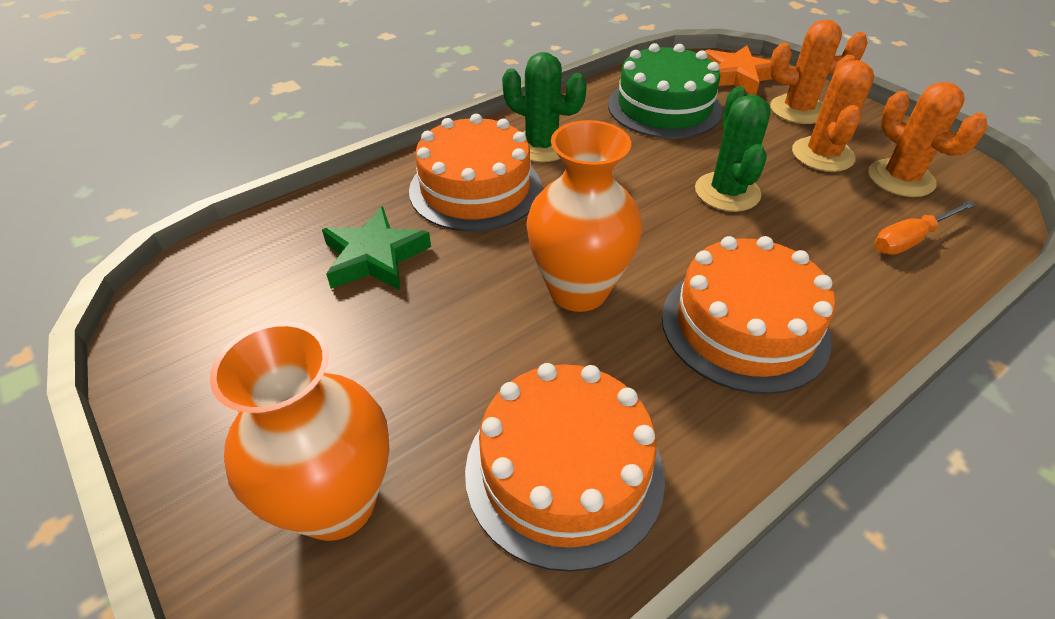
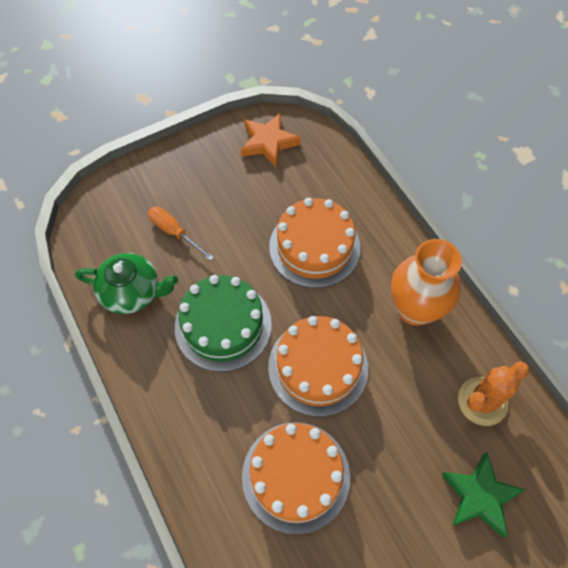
green cactus: [502,52,587,162] [695,86,771,212] = 2 -> none = 0
green teapot: none = 0 -> [75,253,178,314] = 1
orange cactus: [770,19,868,124] [792,55,874,172] [868,82,987,197] = 3 -> [458,361,530,426] = 1
orange vase: [210,322,389,541] [526,120,642,312] = 2 -> [391,239,462,326] = 1

